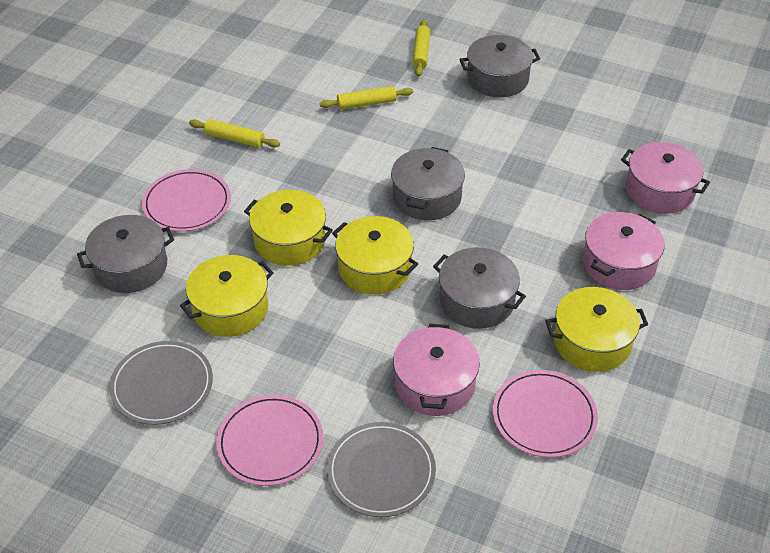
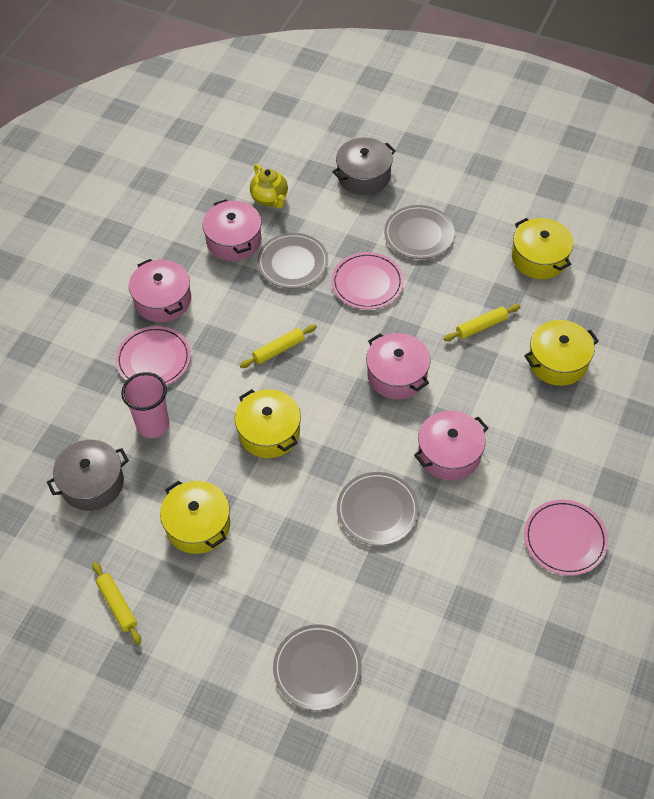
grey plate: [109,341,213,425] [327,422,436,517] = 2 -> [257,233,328,289] [273,624,362,710] [337,472,419,545] [384,205,455,259] = 4
grey pot: [77,215,174,293] [391,147,465,220] [433,247,526,329] [459,35,540,98] = 4 -> [47,440,129,511] [333,138,396,195] = 2
pink cup: none = 0 -> [121,372,169,438] = 1
pink pot: [393,324,480,416] [583,212,665,290] [621,142,710,214] = 3 -> [129,259,191,322] [202,199,262,261] [366,333,430,399] [414,410,488,481] = 4
yellow teapot: none = 0 -> [250,164,288,208] = 1

